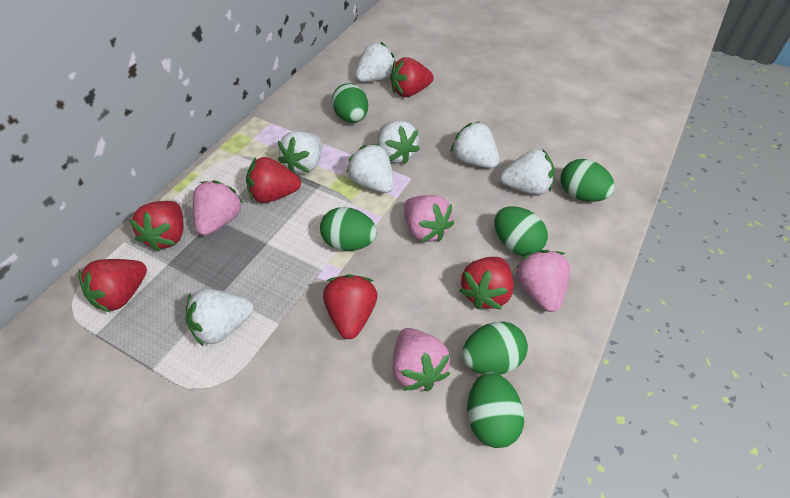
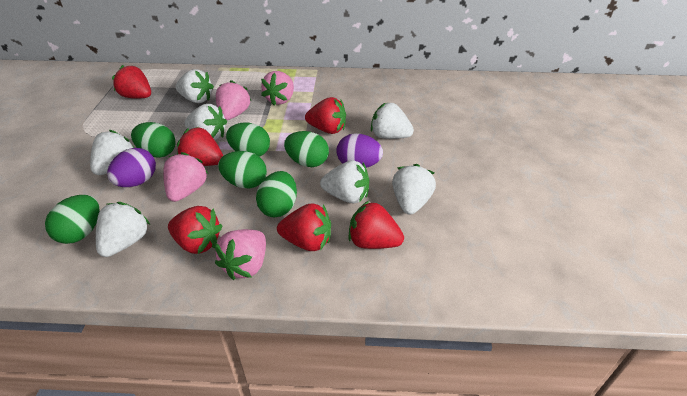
purple egg: none = 0 -> [107,148,156,187] [336,133,383,168] = 2

